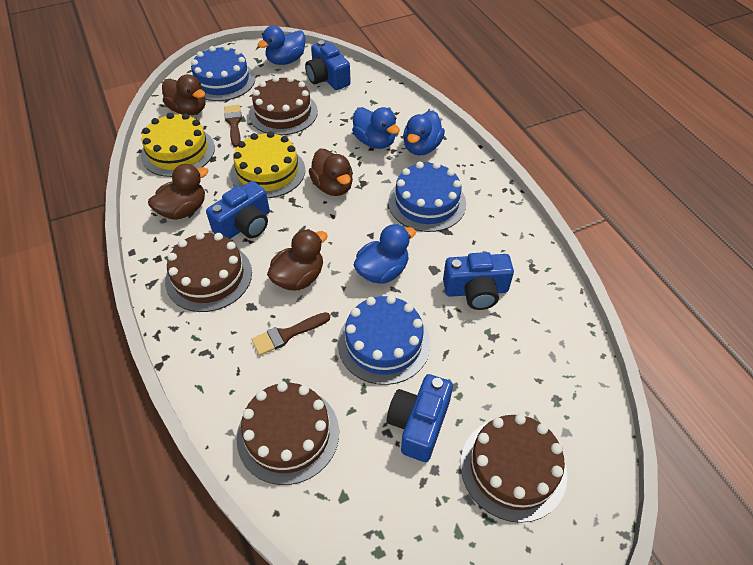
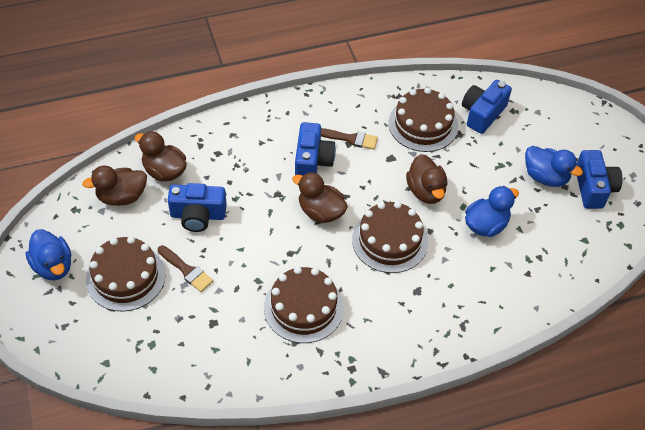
blue cake: [191,45,255,101] [338,295,430,385] [388,162,466,232] = 3 -> none = 0
blue duck: [257,26,305,65] [352,107,400,149] [354,224,416,284] [403,111,445,156] = 4 -> [26,229,71,280] [465,186,519,237] [525,146,583,187] = 3
yellow cake: [141,113,215,177] [230,131,305,198] = 2 -> none = 0

